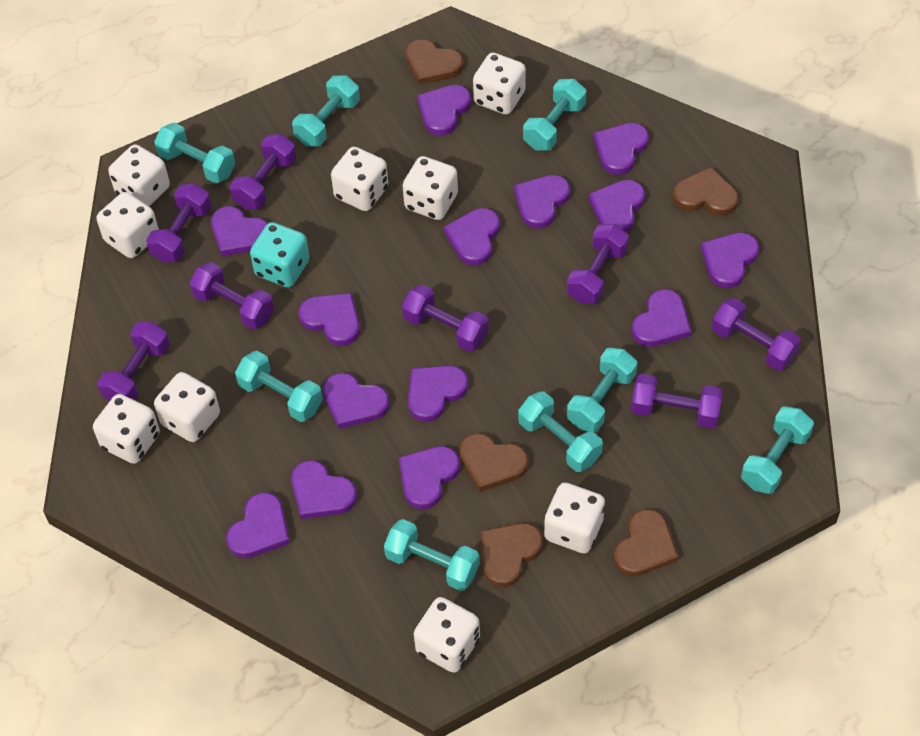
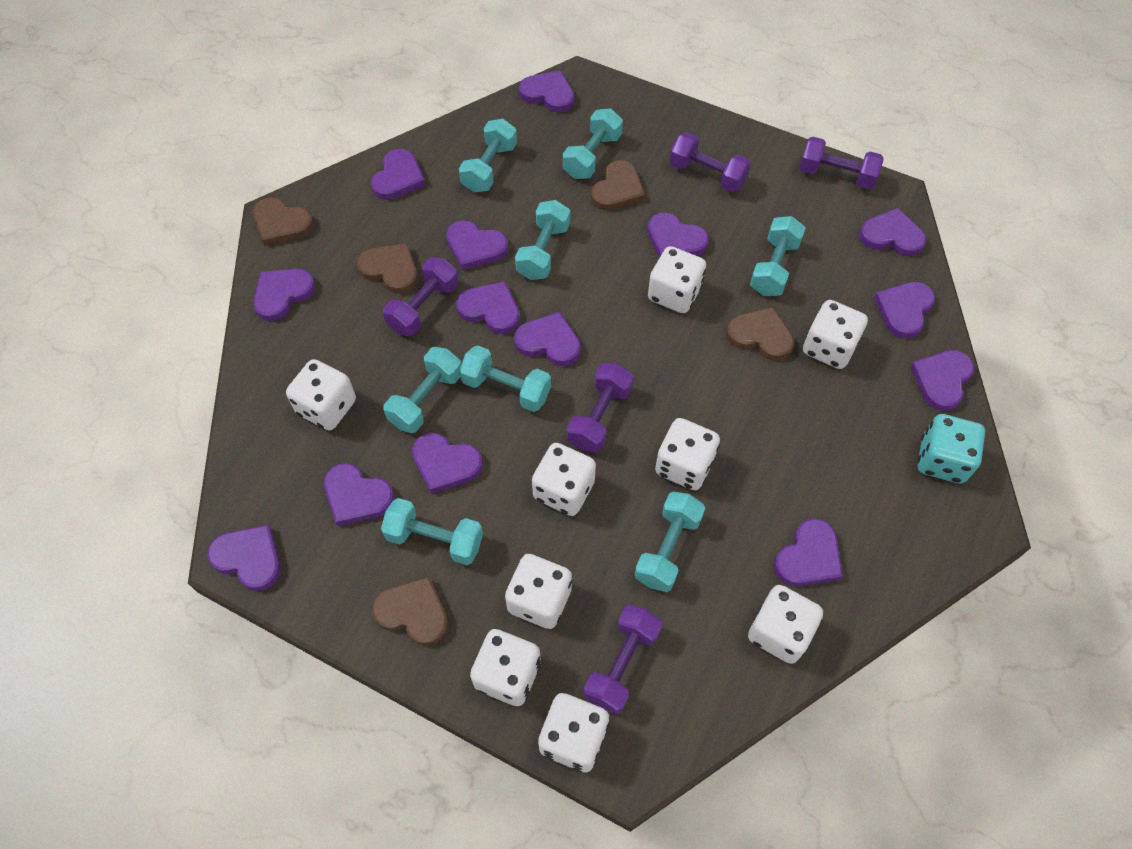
purple dumbbell: [97,322,170,401] [146,183,211,263] [189,262,274,330] [230,134,296,209] [402,284,489,352] [567,224,629,304] [631,374,723,428] [712,298,801,371] = 8 -> [383,257,459,336] [567,363,634,453] [584,605,662,715] [669,132,751,192] [799,137,883,189] = 5

